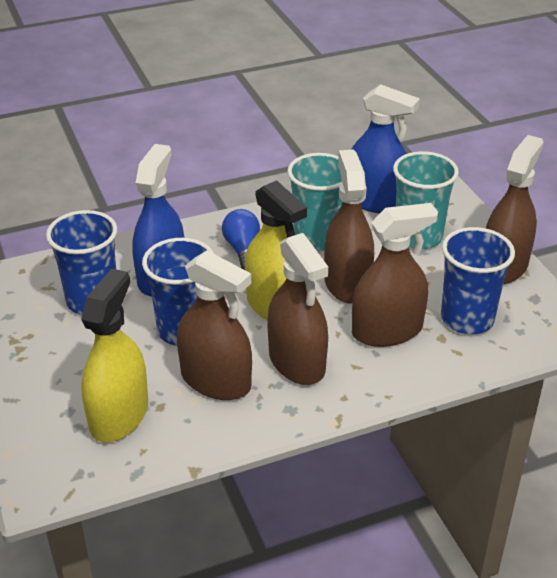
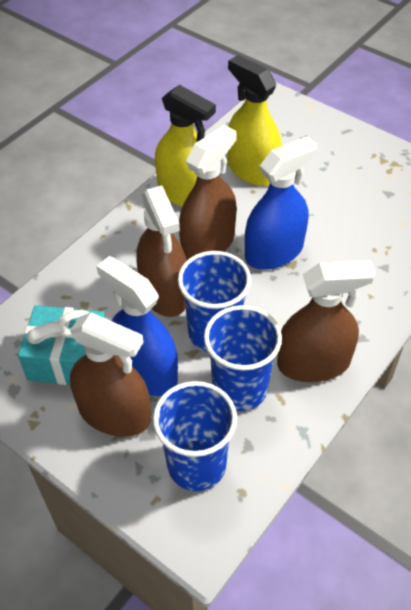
blue light bulb: [222,209,260,270] = 1 -> none = 0
brown spray bottle: [177,250,252,400] [267,233,328,385] [324,150,374,303] [352,203,438,347] [486,135,544,284] = 5 -> [70,312,151,437] [136,186,187,317] [179,125,237,260] [277,260,376,382] = 4
turquoise cup: [287,153,343,251] [393,151,459,249] = 2 -> none = 0
turquoise gift: none = 0 -> [18,305,105,385] = 1

